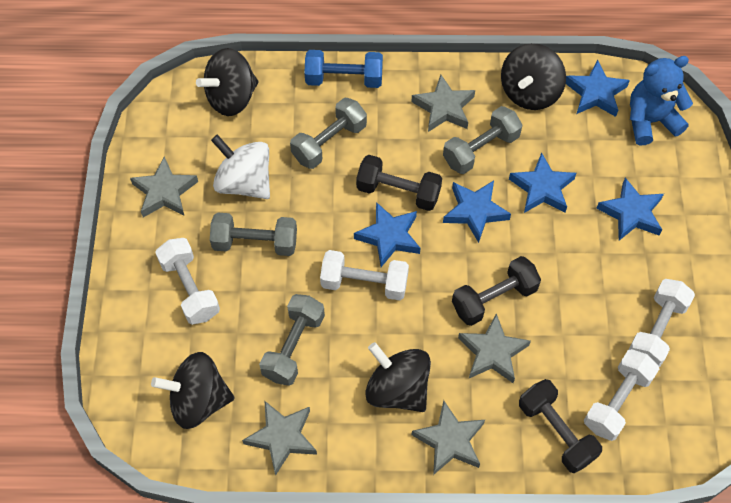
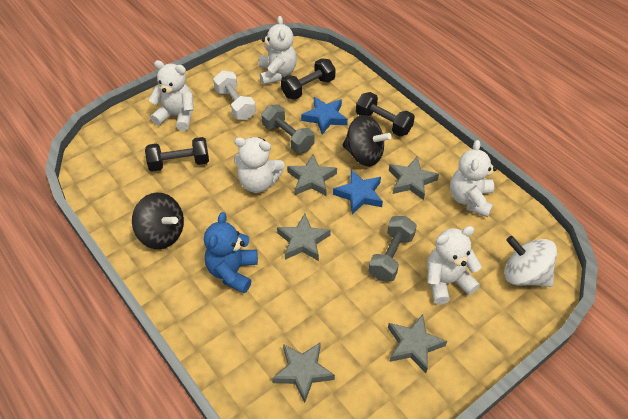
black spinning top: [151,352,235,429] [196,48,258,116] [365,342,431,412] [501,43,566,110] = 4 -> [132,192,184,249] [343,115,391,166] = 2
blue dumbbell: [304,50,383,88] = 1 -> none = 0
blue star: [354,202,420,267] [443,181,511,243] [509,153,576,213] [566,60,630,117] [596,178,664,241] = 5 -> [301,97,348,135] [333,170,383,215] = 2
grey dumbbell: [210,212,297,256] [259,294,325,386] [290,98,367,169] [443,106,523,174] = 4 -> [261,104,314,153] [369,216,417,281] = 2
white dumbbell: [155,238,220,325] [320,250,409,300] [584,349,659,441] [629,279,695,367] = 4 -> [213,71,256,120] = 1
white teddy bear: none = 0 -> [149,60,194,131] [234,137,285,193] [259,16,297,85] [427,226,482,305] [450,140,497,218] = 5

